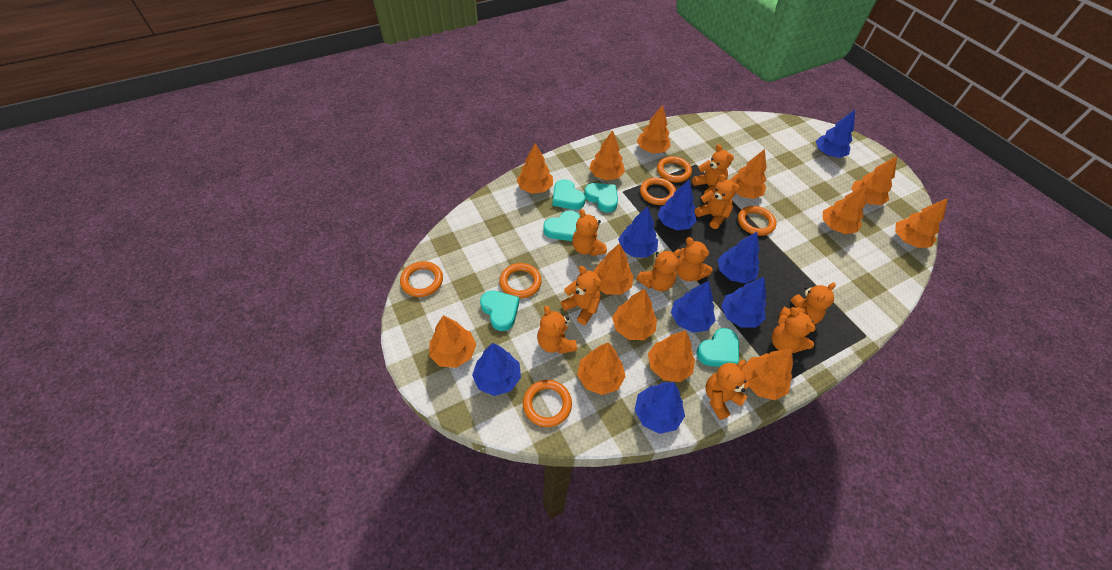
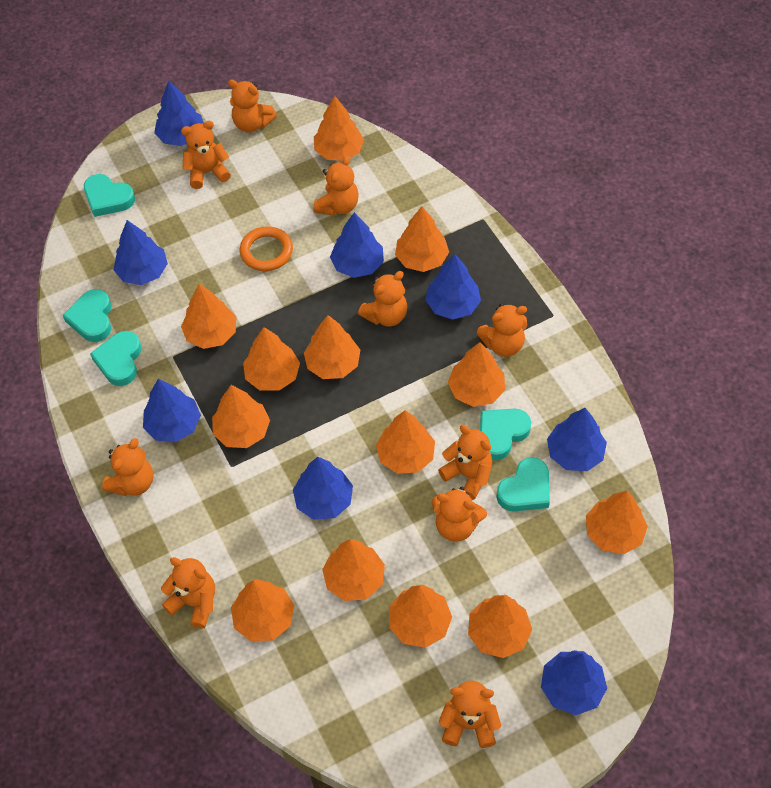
orange ring: [400,261,443,297] [499,263,542,299] [523,380,572,427] [640,177,676,205] [657,156,692,182] [738,206,776,236] = 6 -> [240,226,293,271] = 1

